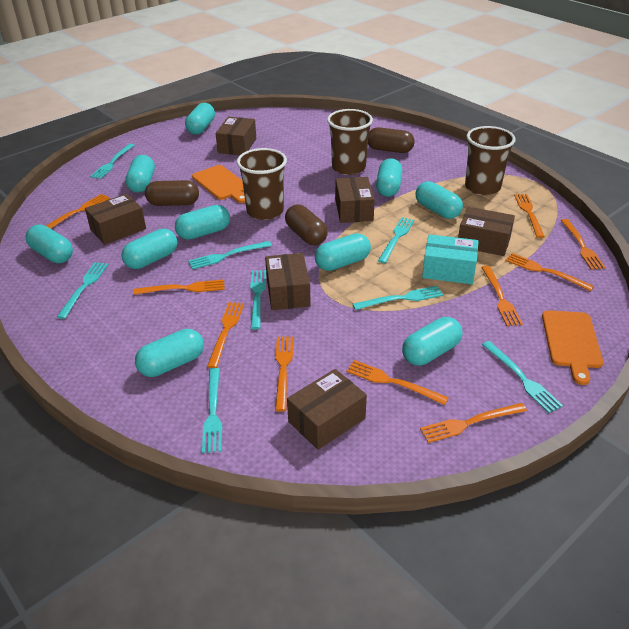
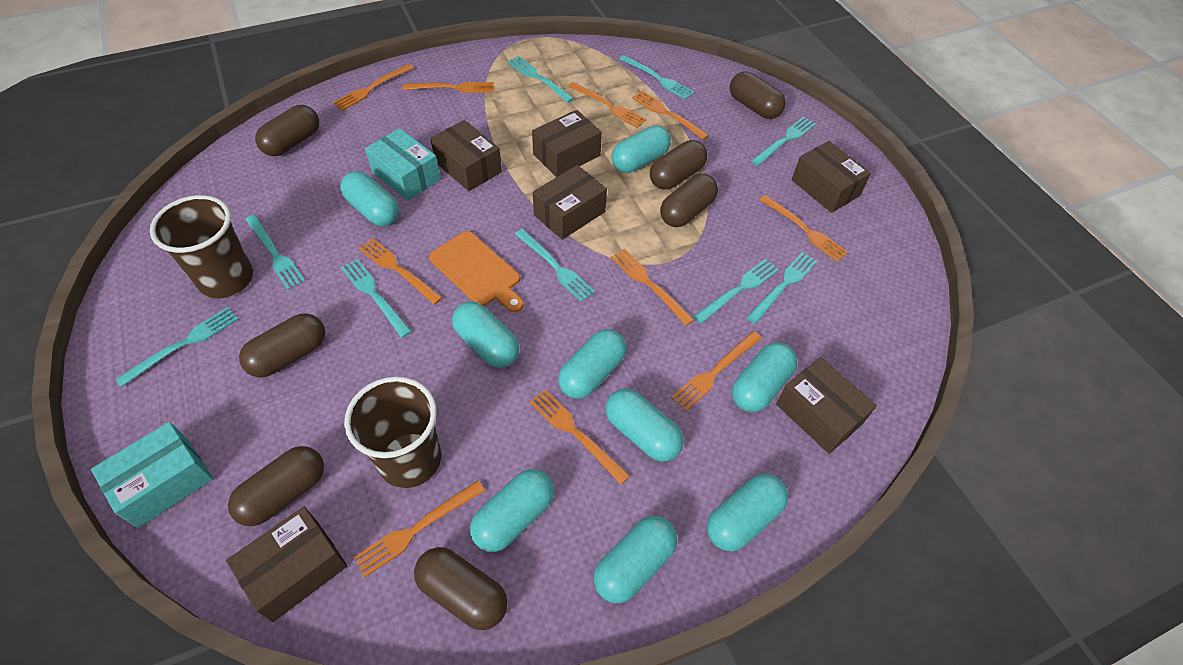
brown capsule: [145,180,199,206] [285,204,328,245] [368,127,415,153] = 3 -> [228,446,324,526] [239,313,325,378] [255,105,319,156] [414,547,508,630] [650,140,708,190] [660,174,718,227] [730,72,786,119] = 7
brown cup: [237,148,287,220] [327,109,373,175] [465,126,515,195] = 3 -> [150,195,253,298] [344,376,441,488] = 2
orange cutting board: [192,165,245,203] [542,310,603,385] = 2 -> [429,231,524,312] = 1
turquoise box: [422,234,479,284] = 1 -> [91,422,213,528] [365,128,441,201] = 2
turquoise capsule: [26,225,73,263] [121,229,177,269] [126,155,155,193] [135,329,204,377] [175,205,230,240] [185,103,215,135] [315,233,371,271] [376,158,402,197] [402,317,462,366] [416,181,463,219] = 10 -> [340,171,399,226] [452,301,520,368] [470,469,554,552] [558,329,627,399] [594,516,677,603] [605,388,684,462] [612,125,671,173] [707,473,788,552] [732,342,797,412] = 9
turquoise fork: [57,262,108,319] [90,144,135,179] [188,241,272,270] [202,368,222,453] [250,270,266,329] [353,286,443,310] [378,217,414,263] [482,341,563,413] = 8 -> [115,307,238,387] [245,214,305,290] [341,259,412,338] [507,56,574,103] [515,229,595,302] [619,55,694,99] [693,259,779,324] [746,252,817,324] [751,117,816,166] = 9

